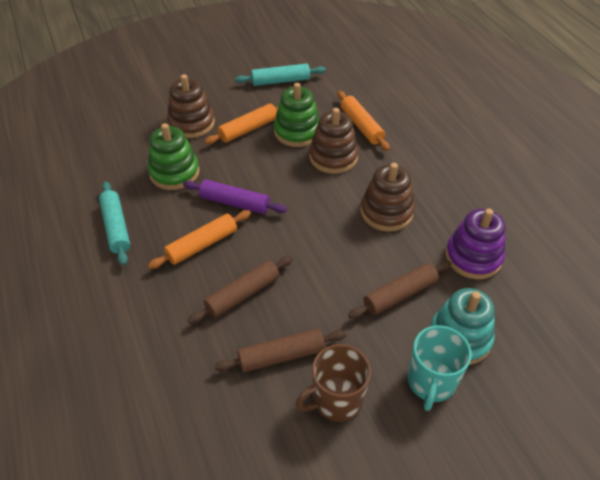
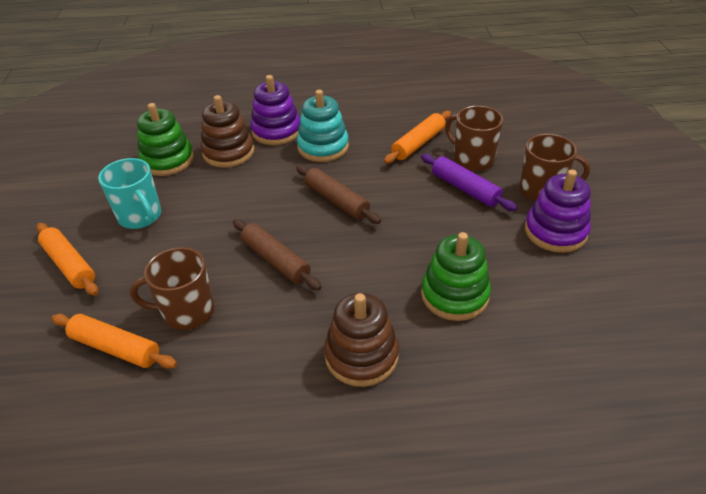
brown mug: [295,344,371,422] = 1 -> [130,247,215,330] [445,106,503,171] [519,134,590,202] = 3
brown rolling pin: [187,255,293,324] [214,329,346,373] [348,261,451,319] = 3 -> [233,219,322,290] [296,165,381,224] = 2
brown stacking toy: [167,74,215,138] [309,108,359,174] [360,163,415,232] = 3 -> [201,95,254,168] [324,293,399,387] = 2
purple stacking toy: [445,208,505,279] = 1 -> [251,75,300,145] [525,170,591,253] = 2
turquoise rolling pin: [99,181,130,266] [235,63,326,86] = 2 -> none = 0

